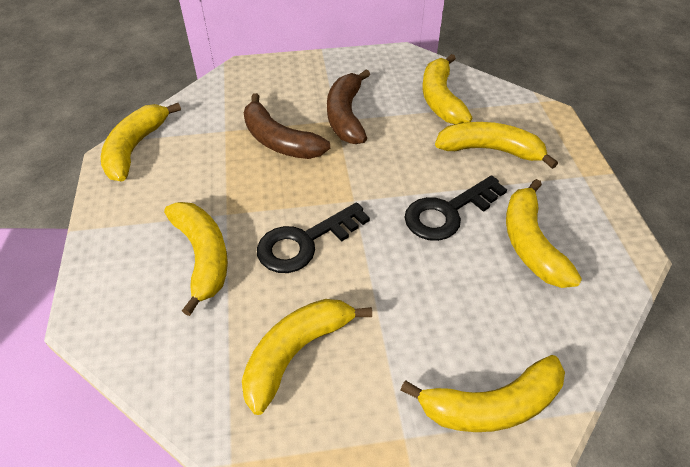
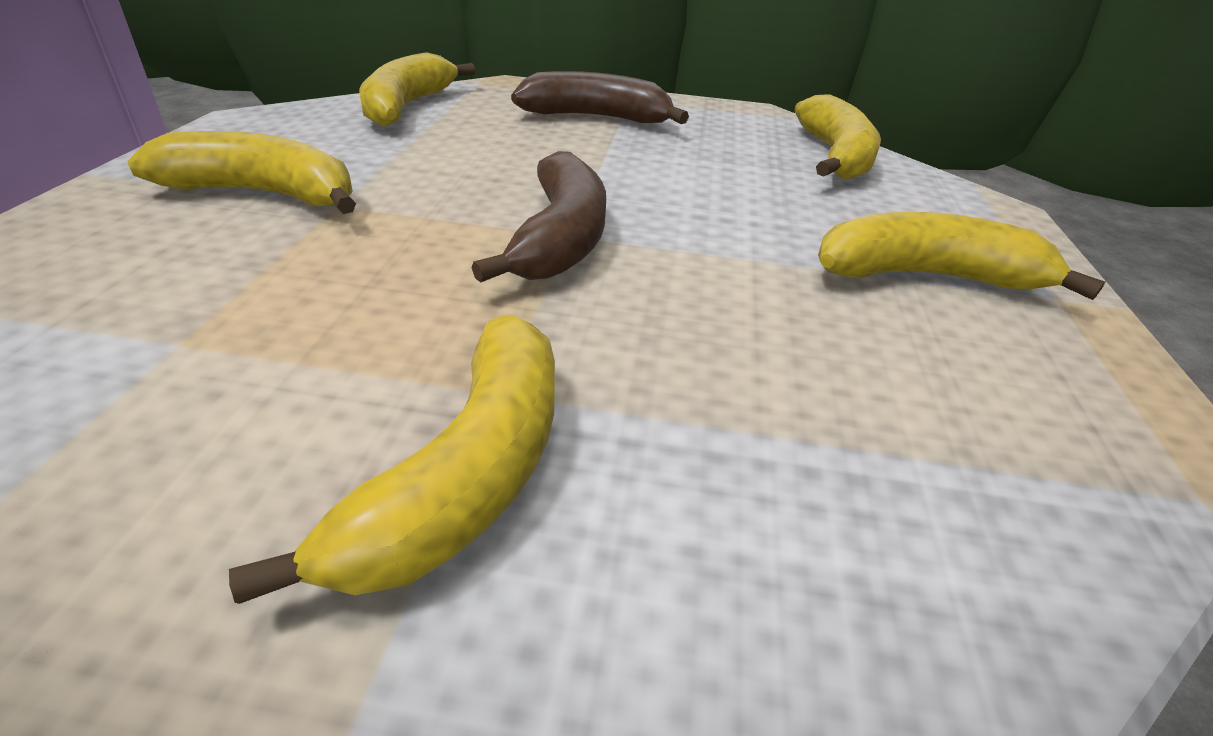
black key: [257,202,370,273] [404,175,507,241] = 2 -> none = 0
yellow banana: [101,103,181,182] [164,202,228,316] [242,299,372,415] [401,355,565,432] [423,54,472,124] [435,122,558,169] [506,179,582,288] = 7 -> [127,131,356,214] [229,315,555,604] [359,52,475,126] [795,94,881,179] [818,212,1105,300] = 5

